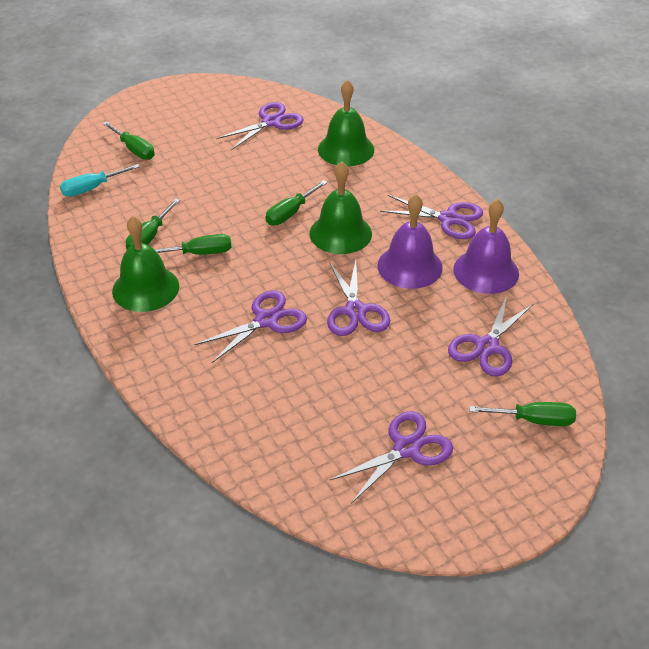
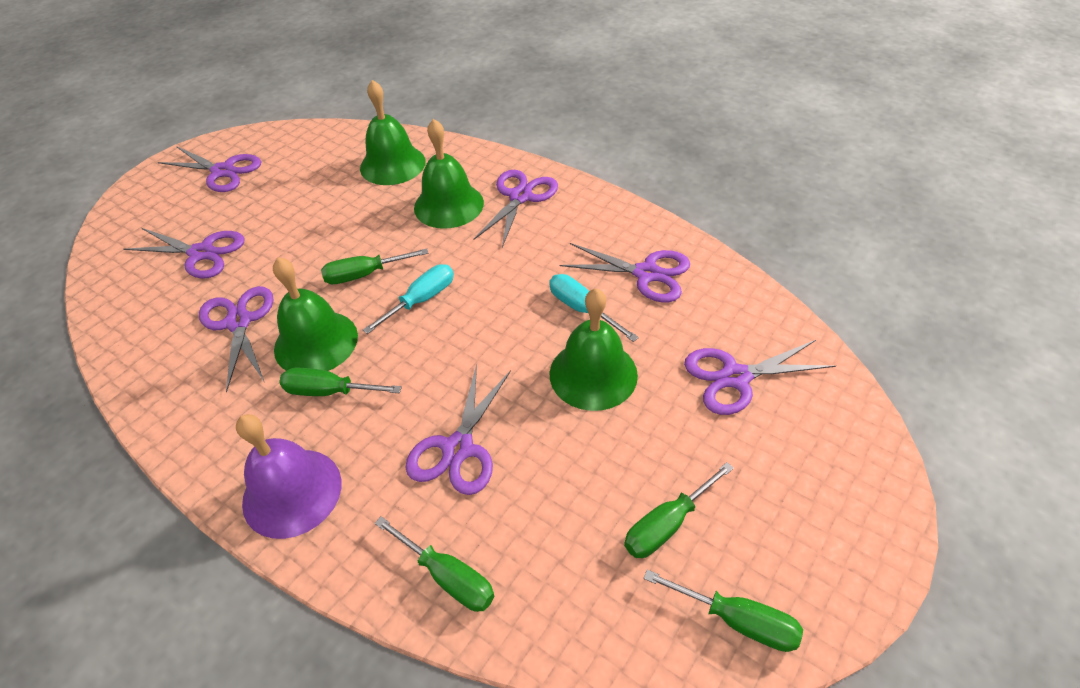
green bell: [112,216,179,312] [309,162,372,254] [318,80,374,166] = 3 -> [273,257,358,371] [360,80,426,185] [414,119,484,229] [550,288,638,411] = 4
purple bell: [377,194,443,289] [453,199,519,294] = 2 -> [236,414,341,539] = 1
purple scissors: [195,290,307,363] [216,102,304,150] [327,260,390,336] [330,411,453,504] [380,195,483,239] [448,295,533,376] = 6 -> [124,228,245,279] [158,146,261,192] [199,286,273,393] [405,364,511,495] [473,170,558,248] [560,243,690,302] [684,339,836,415] = 7
turquoise screwdriver: [60,164,140,197] = 1 -> [363,264,454,334] [549,274,639,342] = 2

